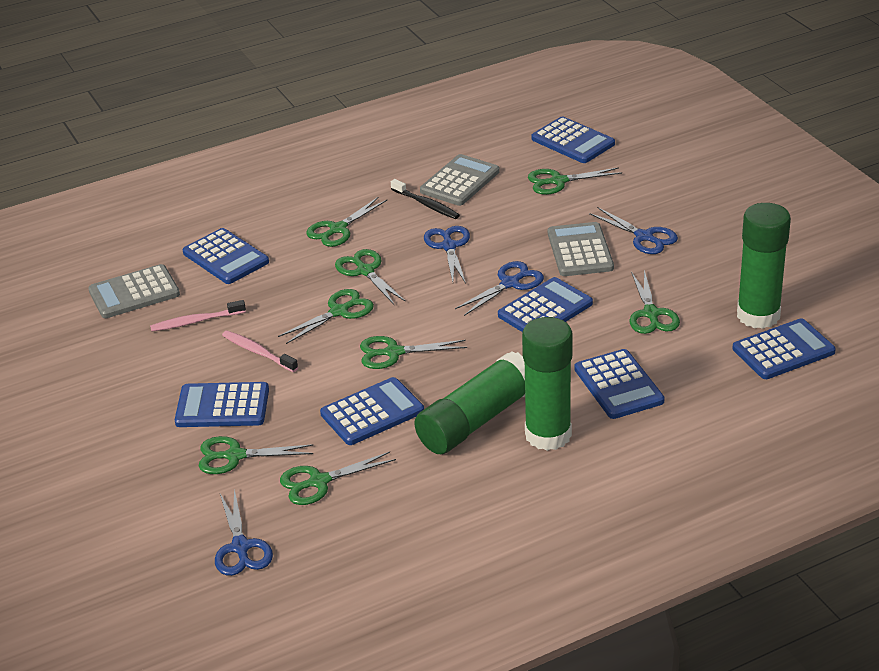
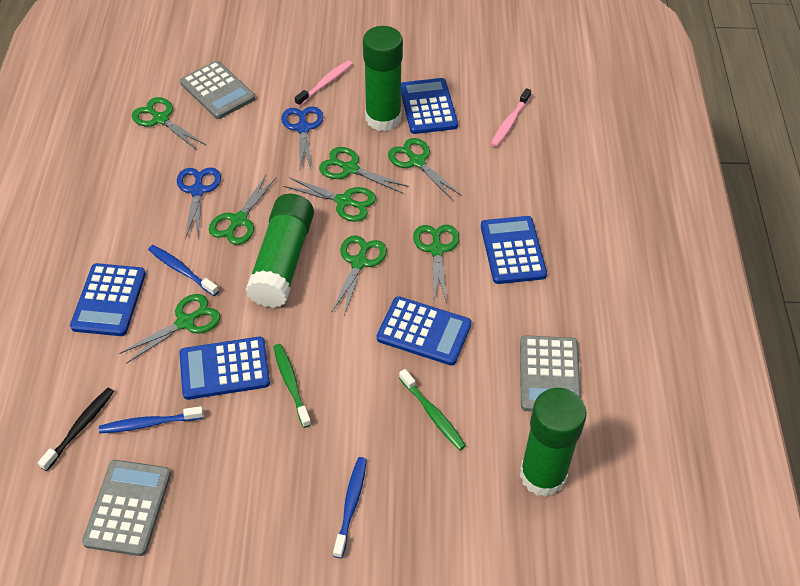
blue calculator: [175,382,269,427] [183,228,269,284] [320,377,424,445] [498,277,593,332] [531,116,615,163] [574,349,665,419] [732,318,836,379] = 7 -> [70,263,146,336] [179,337,270,400] [377,296,472,366] [401,78,458,134] [481,216,547,284] = 5
blue scissors: [215,489,273,576] [424,226,470,283] [455,261,544,316] [589,207,678,254] = 4 -> [177,167,221,239] [281,106,324,172] = 2
blue toothbrush: none = 0 -> [99,406,204,433] [148,245,219,296] [333,457,367,558] = 3
green toothbrush: none = 0 -> [273,344,311,428] [399,369,466,450] = 2

